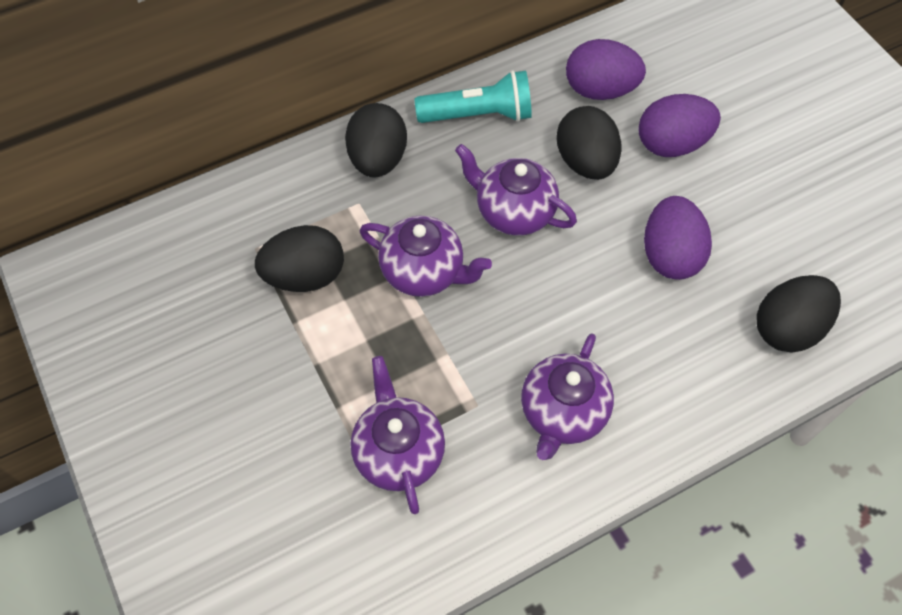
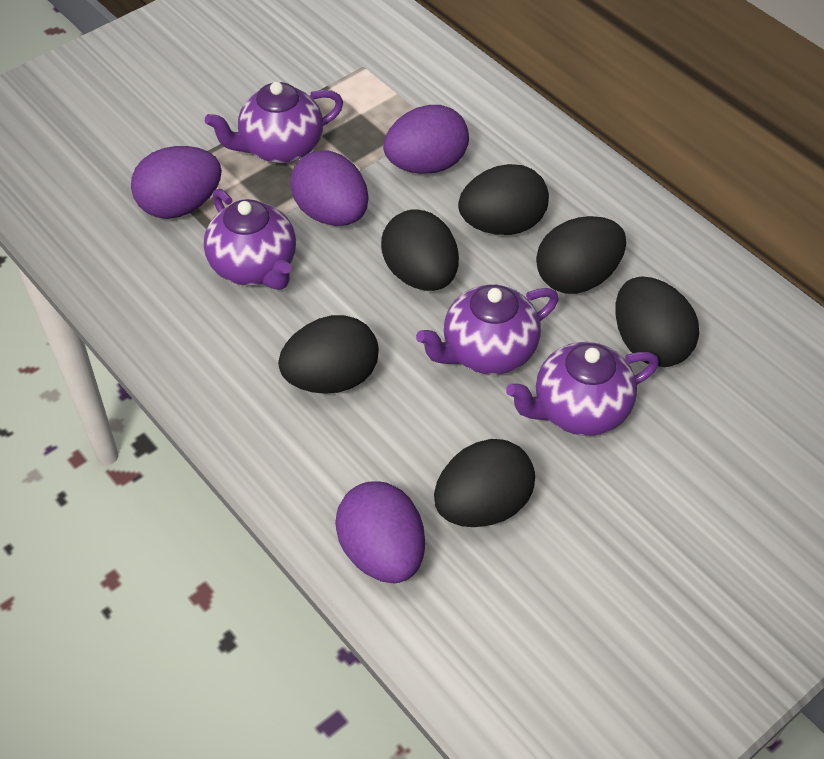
black egg: [255,225,344,292] [345,103,407,178] [556,106,621,180] [757,275,841,353] = 4 -> [278,315,379,394] [381,209,459,291] [434,439,535,527] [458,164,549,235] [536,216,626,294] [615,277,699,367] = 6
purple egg: [566,39,646,100] [638,94,721,157] [644,196,712,280] = 3 -> [131,146,222,219] [290,150,369,226] [335,481,425,583] [383,105,469,174] = 4
turquoise flashlight: [415,70,532,123] = 1 -> none = 0

